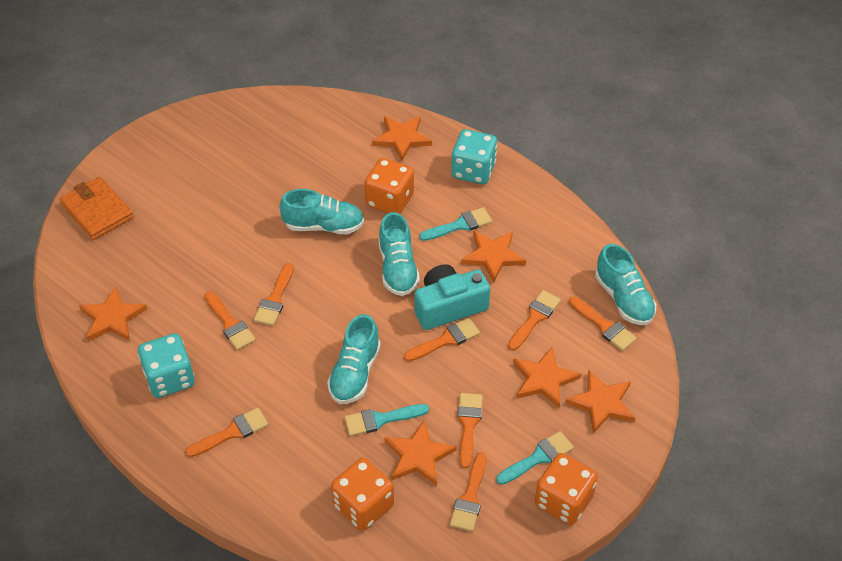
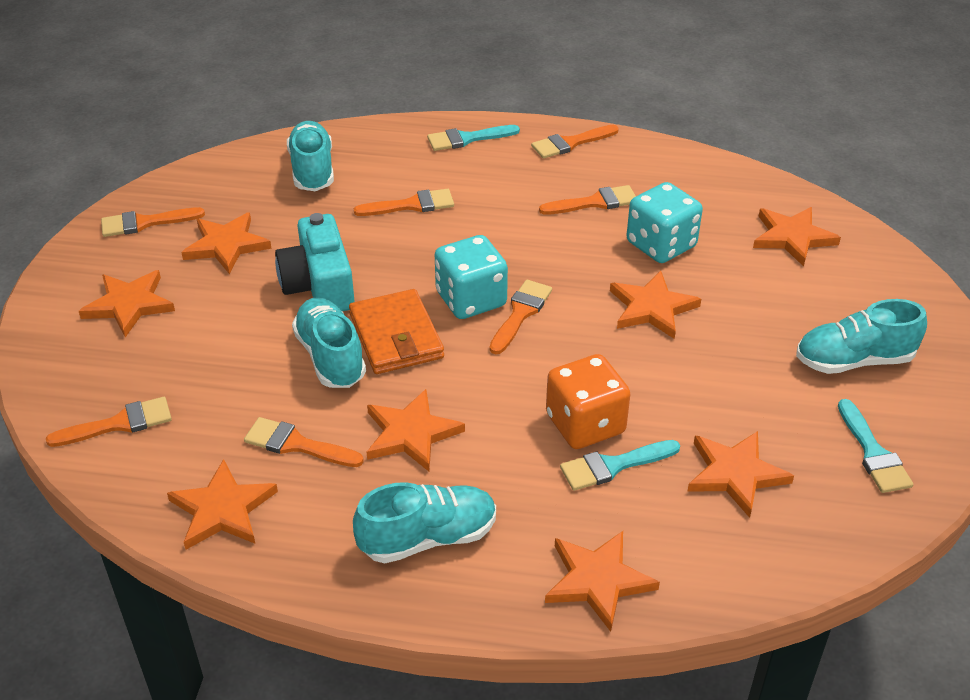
orange brush: [185,408,269,457] [205,291,256,350] [254,263,294,326] [404,318,480,361] [450,452,487,532] [457,393,483,468] [508,290,561,350] [569,296,637,351] = 8 -> [46,397,172,447] [101,207,205,237] [244,417,364,467] [354,189,454,216] [489,280,552,354] [531,125,619,159] [539,185,636,215] = 7
orange dice: [331,458,394,531] [365,158,414,214] [535,453,598,525] = 3 -> [546,354,630,449] = 1
orange star: [79,286,147,341] [372,116,432,161] [385,421,457,486] [461,231,526,283] [513,347,581,408] [565,370,635,434] = 6 -> [79,270,175,337] [167,459,278,550] [181,212,272,274] [367,389,465,471] [545,531,660,632] [610,271,701,339] [687,431,794,518] [753,207,841,267] = 8

